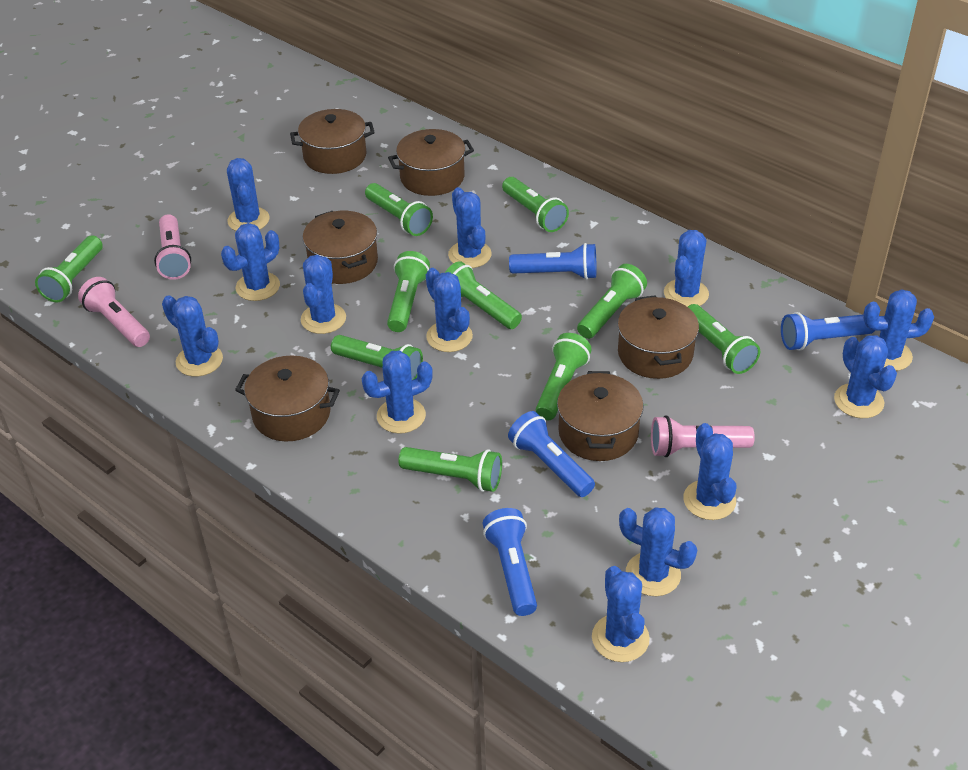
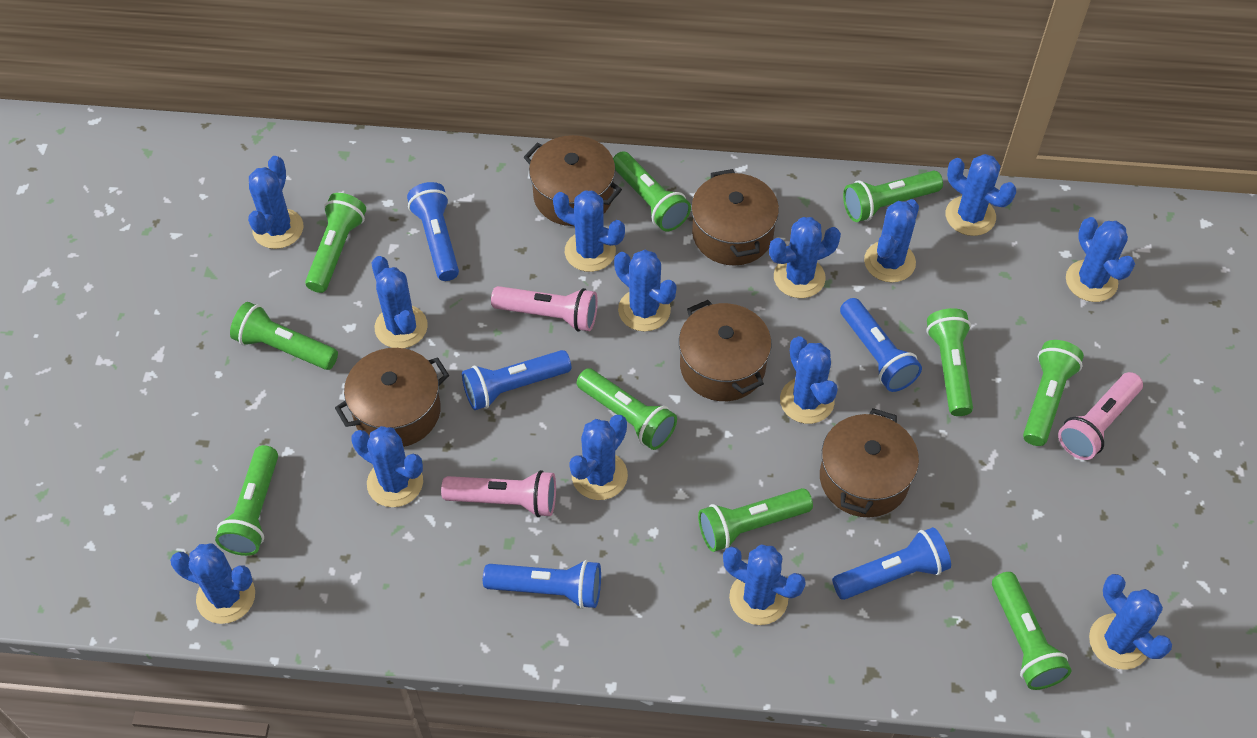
blue cactus: [162,295,223,377] [221,223,280,301] [227,158,269,231] [301,255,346,334] [362,351,433,434] [426,268,473,352] [448,187,491,268] [592,566,650,662] [619,507,697,596] [664,230,709,307] [683,423,737,520] [834,335,897,418] [863,289,934,371] = 13 -> [170,543,255,624] [248,156,304,249] [351,426,423,507] [371,256,428,348] [553,190,625,272] [569,415,628,500] [614,250,677,331] [723,544,806,625] [769,217,841,298] [780,336,838,424] [864,199,919,282] [946,154,1016,236] [1066,217,1135,302] [1089,574,1172,670] = 14
blue flashlight: [483,508,537,616] [508,411,595,497] [509,243,597,280] [781,312,875,351] = 4 -> [407,182,459,281] [462,350,571,410] [483,560,601,609] [832,527,951,600] [840,298,922,392] = 5
brown pot: [235,356,340,442] [290,109,375,174] [303,211,378,284] [388,129,474,196] [557,371,644,461] [618,295,699,379] = 6 -> [335,348,449,447] [524,135,622,226] [679,300,772,401] [691,169,779,265] [820,408,919,517] = 5

